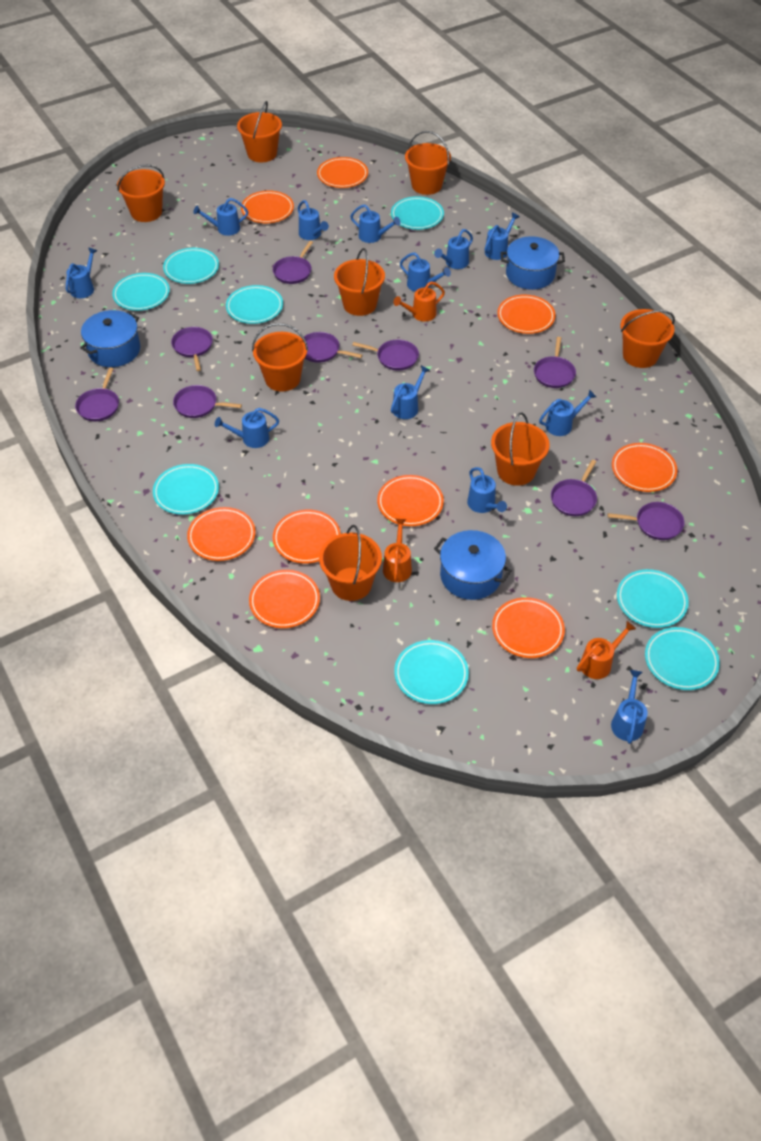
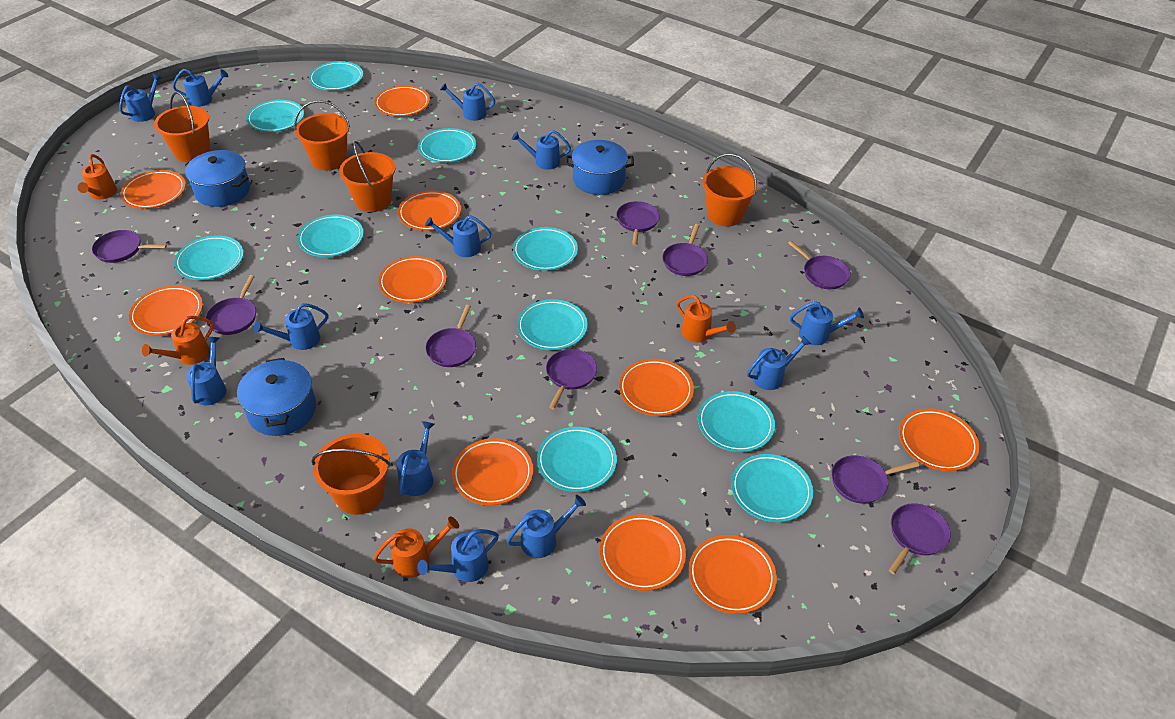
orange bucket: [117,164,165,222] [237,101,282,162] [252,323,308,391] [319,525,382,601] [334,248,385,316] [405,131,451,195] [491,413,550,486] [620,309,675,368] = 8 -> [154,92,211,162] [294,100,350,171] [311,434,390,515] [339,141,396,212] [702,154,758,226] = 5
orange plate: [187,507,255,561] [241,190,294,223] [249,570,320,628] [273,510,341,564] [317,157,368,188] [377,475,444,526] [492,597,565,658] [497,295,555,334] [612,443,677,492] = 9 -> [121,170,186,209] [129,286,203,336] [375,85,430,116] [378,256,447,303] [398,190,461,231] [452,438,533,505] [600,514,686,591] [619,359,694,416] [689,535,777,614] [899,409,979,471] = 10
orange watering can: [383,519,412,582] [394,281,445,321] [577,621,636,679] = 3 -> [77,154,117,200] [142,316,214,365] [373,516,459,578] [676,295,736,342] = 4
turquoise plate: [112,273,170,311] [153,464,219,515] [163,248,219,284] [226,285,283,324] [391,196,444,230] [394,640,469,704] [617,569,689,628] [645,627,720,690] = 8 -> [174,235,244,280] [246,100,304,132] [298,214,364,257] [309,61,363,91] [418,128,476,163] [513,227,578,271] [517,299,588,350] [537,427,617,492] [698,391,775,452] [731,454,813,522] = 10

